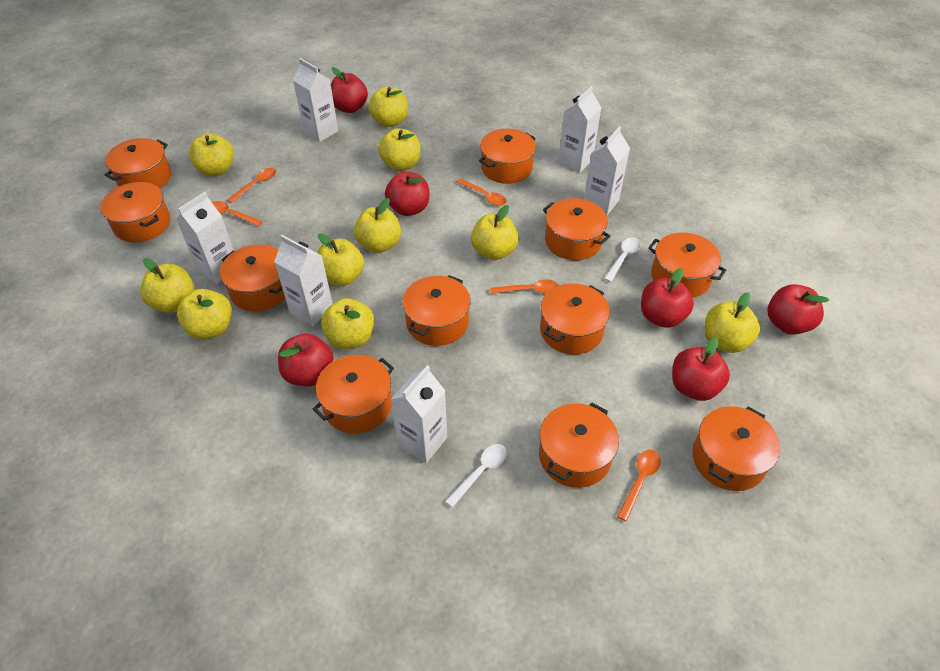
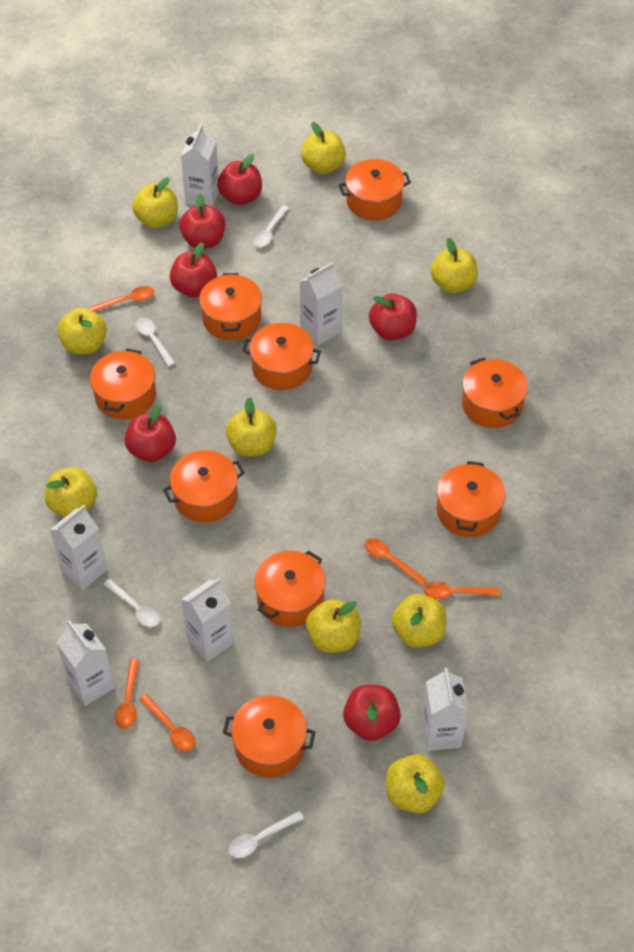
orange pot: [100,182,170,242] [104,138,171,188] [220,244,285,311] [313,355,394,434] [402,275,470,346] [479,129,536,184] [539,403,619,488] [540,283,610,354] [543,198,611,260] [648,232,726,297] [692,406,780,491] = 11 -> [90,349,156,420] [163,450,245,523] [199,273,262,340] [223,695,315,777] [242,323,321,390] [254,550,326,627] [339,159,411,220] [437,461,505,537] [462,358,528,428] = 9
white spoon: [445,444,507,508] [604,237,640,282] = 2 -> [103,579,160,627] [135,317,175,367] [228,811,304,858] [253,205,289,247] = 4
yellow apple: [140,258,195,313] [177,289,232,339] [189,133,234,176] [317,233,364,286] [321,298,374,349] [354,198,401,253] [368,87,408,127] [378,128,420,171] [471,205,519,260] [705,292,760,353] = 10 -> [45,467,97,517] [58,308,107,355] [132,177,178,228] [226,398,277,457] [301,122,346,174] [306,599,361,653] [386,754,445,813] [392,594,447,648] [431,238,478,293] = 9

